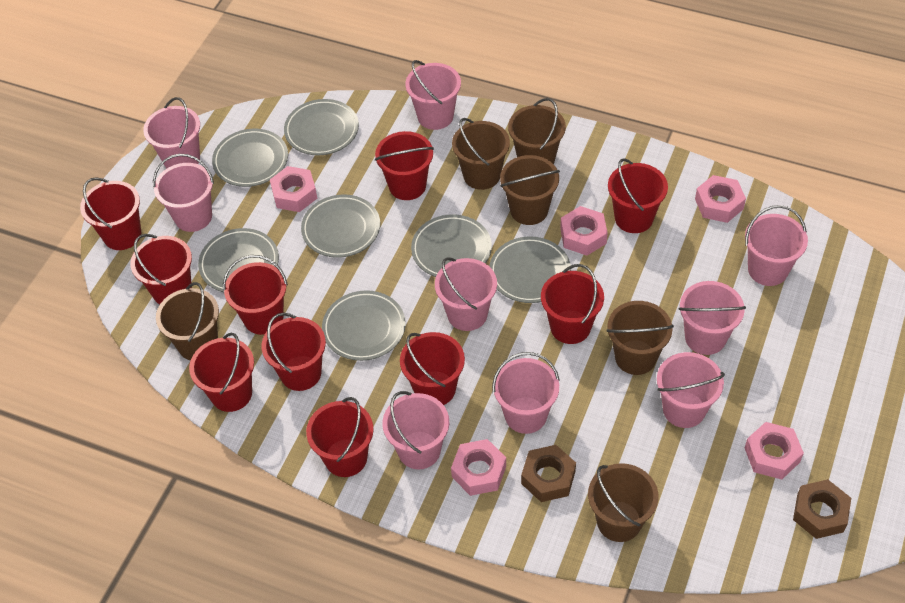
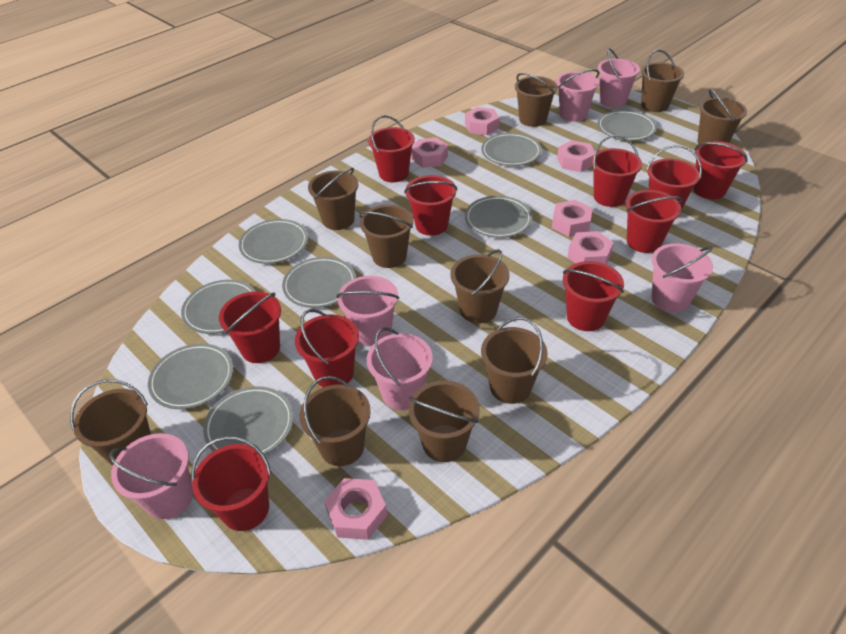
brown bucket: [156,282,219,360] [452,118,510,190] [500,155,560,225] [508,98,566,164] [588,463,658,542] [606,301,674,375] = 6 -> [70,379,151,466] [300,376,371,466] [308,168,358,230] [359,205,413,268] [409,380,480,462] [450,249,510,323] [481,317,548,404] [515,73,558,127] [641,49,684,112] [697,89,747,144] = 10
brown nut: [521,445,576,502] [793,479,851,539] = 2 -> none = 0
grey plate: [198,228,279,292] [212,129,288,187] [284,99,359,155] [301,194,380,258] [322,290,406,361] [411,214,492,277] [489,237,571,303] = 7 -> [148,344,233,409] [181,280,256,334] [203,386,294,455] [239,219,308,264] [282,257,356,308] [465,196,532,238] [481,133,542,166] [597,110,657,141] = 8
pink bucket: [143,97,200,168] [153,154,214,232] [382,391,449,469] [405,60,461,130] [435,257,497,331] [492,352,560,434] [657,352,725,428] [679,281,746,355] [745,205,808,286] = 9 -> [109,433,193,519] [336,276,399,346] [366,328,433,410] [556,69,599,122] [598,48,640,108] [651,243,713,312] = 6
pink nut: [270,166,317,212] [451,439,506,496] [560,206,608,256] [695,175,746,223] [745,422,804,480] = 5 -> [324,478,387,540] [411,137,448,168] [465,107,499,135] [552,200,593,237] [557,140,595,172] [567,231,614,264] = 6

